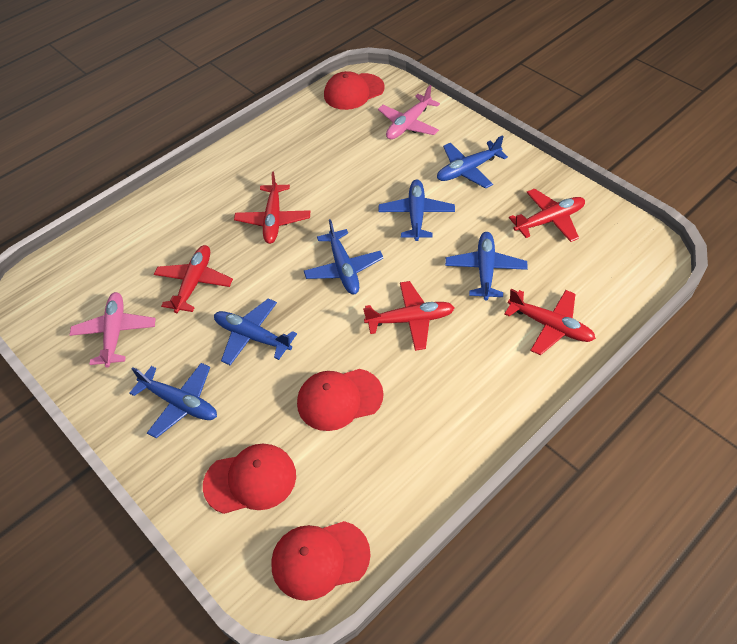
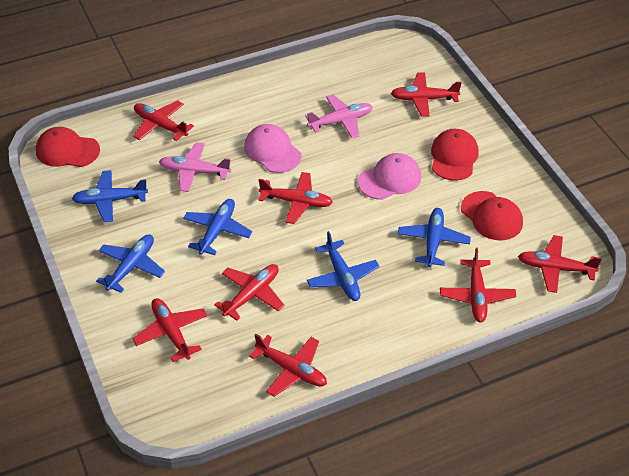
blue plane: [130,363,217,438] [214,299,297,365] [304,219,383,294] [378,180,455,241] [437,135,508,189] [445,232,528,300] = 6 -> [72,170,148,222] [96,235,165,293] [183,199,252,255] [307,231,379,301] [398,208,471,267] = 5
pink cap: none = 0 -> [244,124,302,173] [358,153,421,200] = 2
red cap: [203,444,296,514] [271,521,371,601] [297,369,384,431] [324,71,385,110] = 4 -> [36,127,100,167] [431,129,479,181] [461,191,523,240] = 3
red plane: [154,245,233,313] [234,172,310,244] [363,281,455,351] [504,289,596,355] [509,189,585,242] = 5 -> [132,298,207,362] [133,100,194,141] [214,264,284,321] [249,334,327,397] [258,172,333,224] [391,73,462,116] [440,248,516,322] [518,235,602,293] = 8

